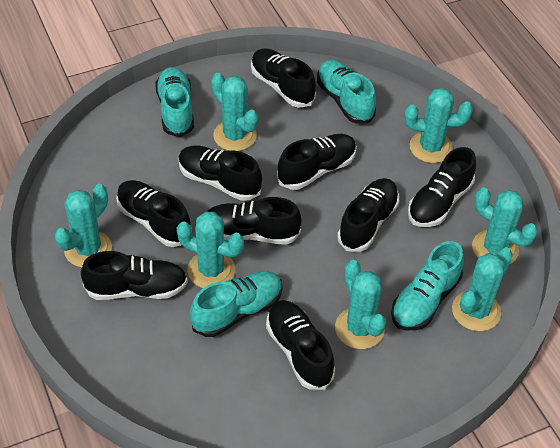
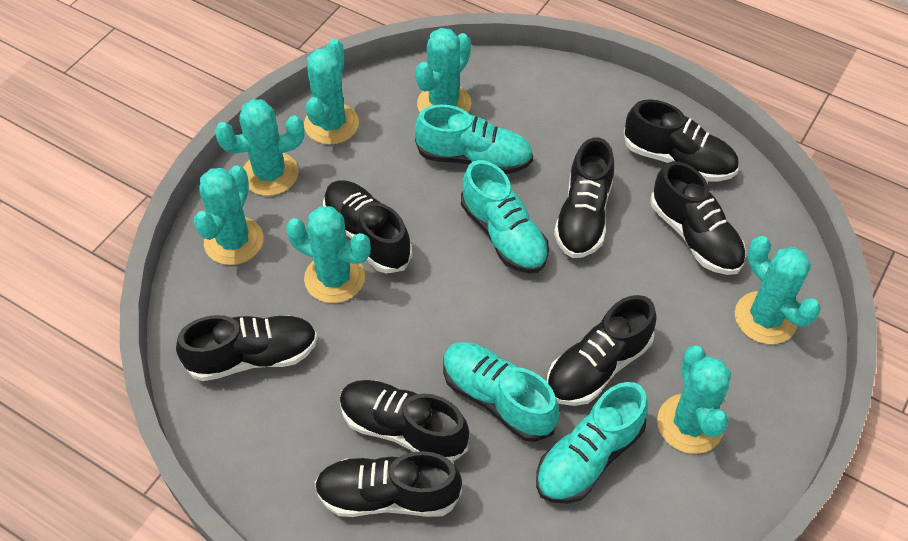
black shoe: [81,251,188,300] [116,180,192,247] [178,146,262,201] [206,197,302,245] [251,48,316,108] [266,300,335,390] [277,134,357,190] [337,178,399,252] [408,147,476,227] = 9 -> [176,315,318,381] [314,451,462,517] [323,180,412,274] [339,380,469,462] [547,295,657,406] [554,138,614,258] [624,99,738,181] [651,161,746,275] = 8

